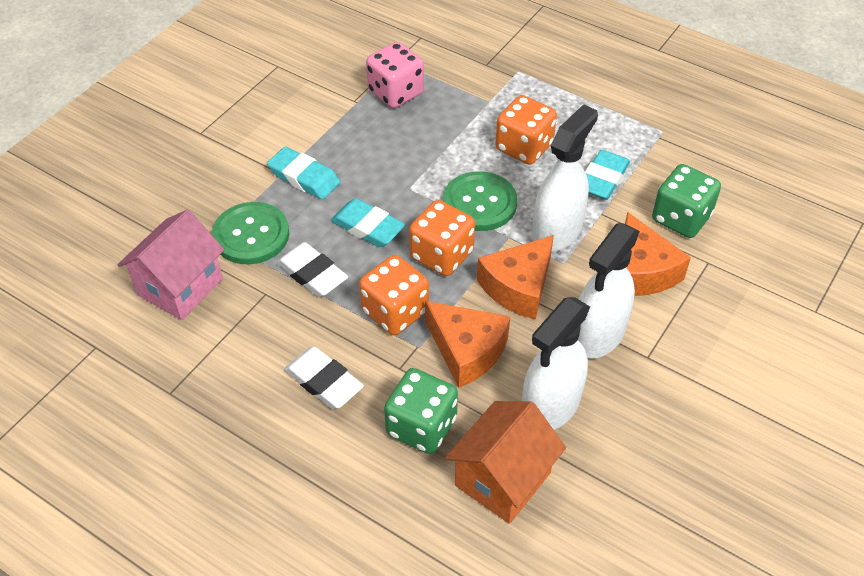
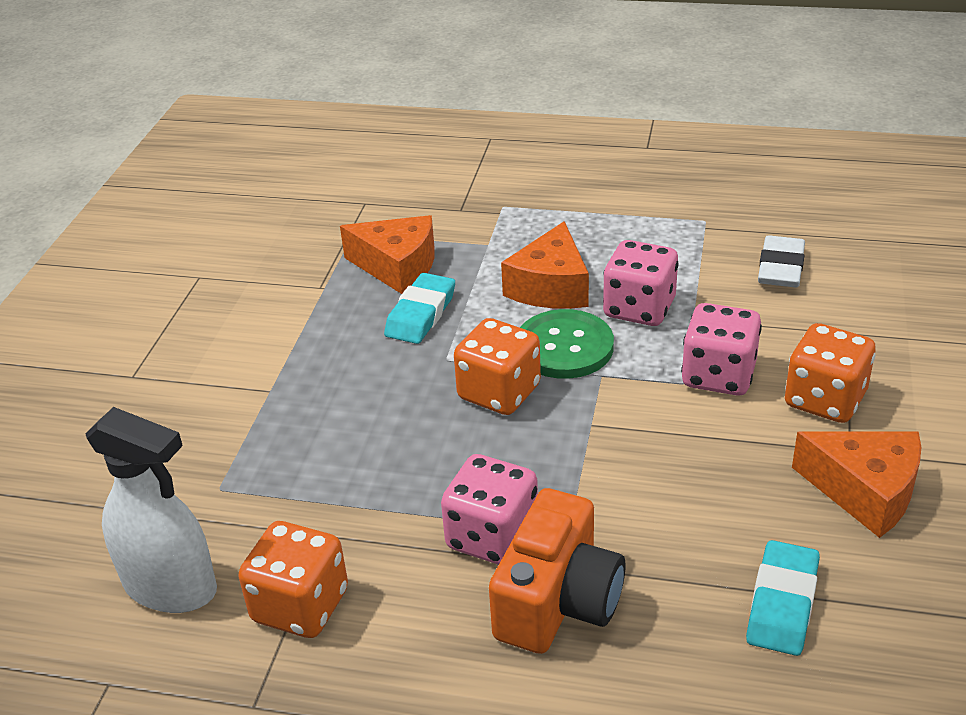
green button: [212,202,289,265] [443,171,517,231] = 2 -> [520,309,614,379] = 1
green dice: [384,368,458,454] [652,164,721,238] = 2 -> none = 0
orange camera: none = 0 -> [489,488,626,654] = 1
orange house: [445,401,566,524] = 1 -> none = 0
pink dice: [366,42,424,108] = 1 -> [441,454,538,565] [603,240,679,326] [681,303,762,395] = 3
pink house: [117,210,224,320] = 1 -> none = 0
turquoise eraser: [267,146,340,200] [331,198,406,247] [585,150,630,200] = 3 -> [384,273,455,344] [746,540,820,656] = 2
white eraser: [276,242,348,297] [284,347,364,409] = 2 -> [758,235,805,287] = 1
white spray bottle: [522,297,590,430] [532,104,598,252] [578,223,640,359] = 3 -> [86,407,217,613] = 1

